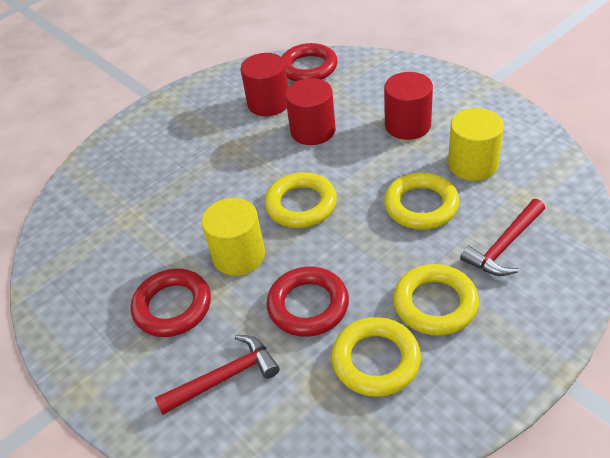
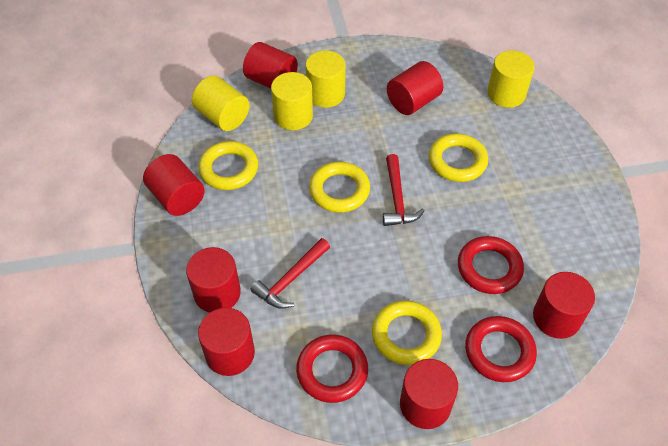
red cylinder: [241,53,288,116] [285,78,336,145] [384,72,433,140] = 3 -> [143,154,205,216] [186,247,241,313] [198,308,255,376] [243,42,298,89] [387,61,443,115] [400,359,458,429] [533,272,595,339] = 7
yellow cylinder: [202,198,265,276] [448,108,504,181] = 2 -> [192,76,250,131] [271,72,313,130] [305,50,346,108] [487,50,535,108] = 4

